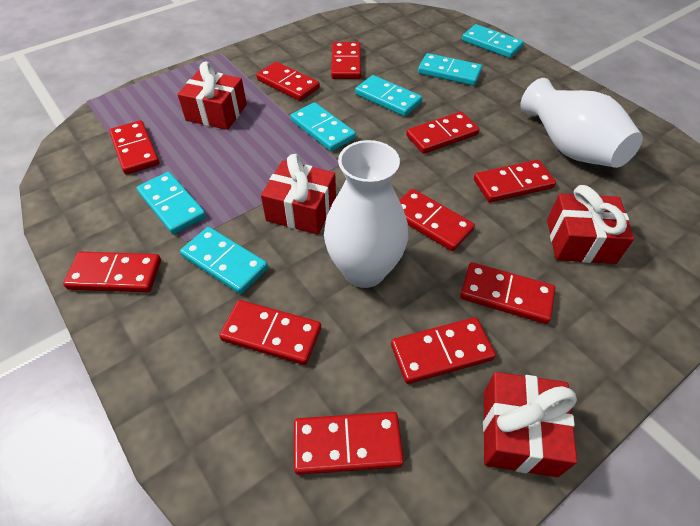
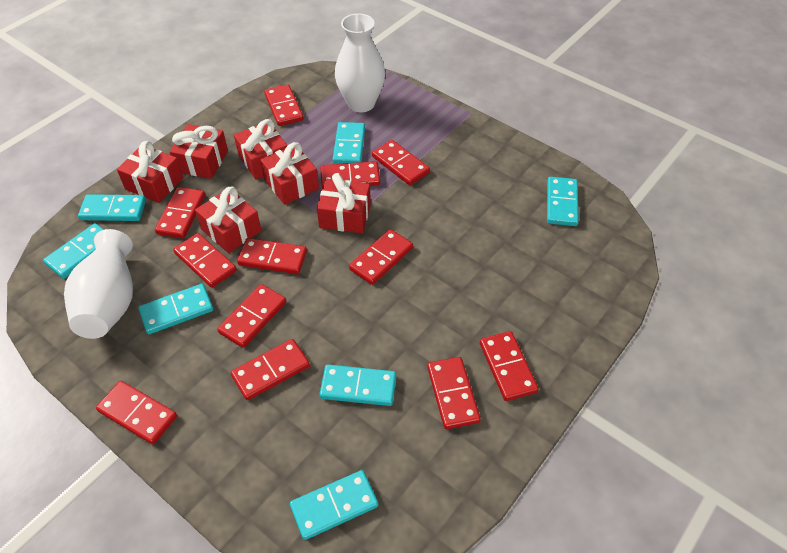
red domino: [63,252,161,292] [109,120,160,175] [219,300,321,365] [256,62,320,101] [294,412,404,475] [331,42,361,79] [391,317,496,384] [399,189,475,251] [406,111,480,154] [460,262,555,324] [474,160,556,202] = 11 -> [96,381,177,444] [155,187,205,238] [173,233,237,288] [217,284,286,348] [231,339,310,400] [237,238,307,274] [264,84,304,126] [320,161,380,189] [349,229,413,285] [372,140,430,185] [427,357,481,429] [480,331,539,401] = 12
red gift: [177,61,247,130] [261,154,336,235] [483,372,577,477] [547,185,634,264] = 4 -> [117,141,183,203] [170,124,228,179] [195,187,261,253] [234,119,287,179] [260,142,319,205] [317,173,371,234] = 6
turquoise domino: [137,172,206,235] [180,227,268,294] [290,102,356,151] [355,75,422,116] [418,53,482,86] [462,24,524,58] = 6 -> [43,223,104,279] [78,194,146,221] [138,284,213,334] [290,470,378,540] [320,365,396,406] [333,122,365,164] [547,177,579,226] = 7

